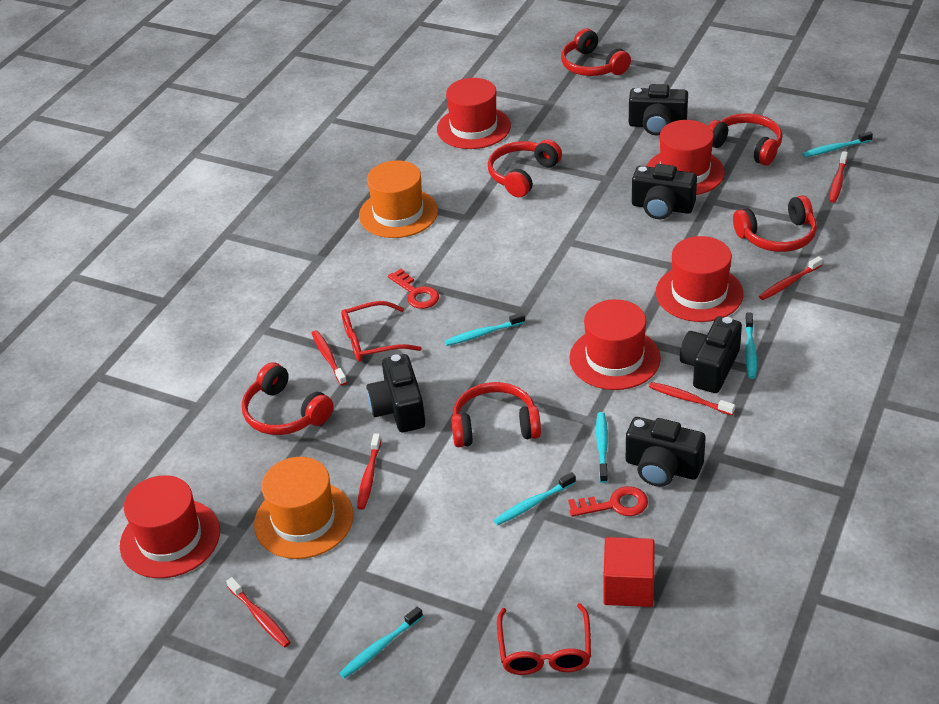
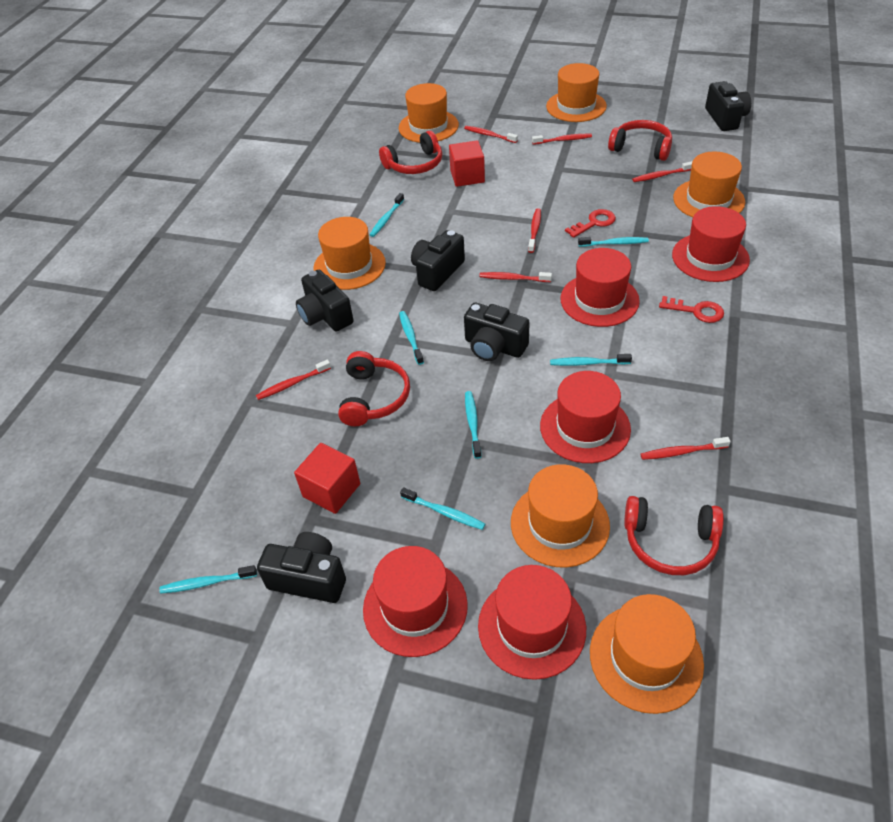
orange hat: [254,457,354,559] [359,161,438,238] = 2 -> [313,217,386,290] [399,83,459,143] [511,464,610,568] [546,63,607,122] [590,594,704,714] [673,152,745,217] = 6
red cube: [604,537,654,607] = 1 -> [294,443,360,514] [449,140,485,187] = 2
red glasses: [341,301,421,362] [497,603,591,675] = 2 -> none = 0
red headphones: [242,362,333,435] [451,382,541,447] [488,139,562,197] [561,28,631,76] [708,113,782,166] [733,195,817,252] = 6 -> [338,351,410,426] [379,131,442,174] [608,120,672,161] [624,496,724,575] = 4
red toothbrush: [226,577,291,647] [312,330,347,385] [357,433,381,510] [649,382,735,415] [759,256,823,300] [830,151,848,203] = 6 -> [256,360,331,400] [464,126,518,143] [479,272,552,282] [528,208,541,253] [532,134,592,145] [632,161,693,182] [640,437,731,460] = 7
turquoise toothbrush: [339,606,423,679] [445,313,525,346] [494,472,576,525] [596,412,608,483] [745,313,757,379] [802,132,873,157] = 6 -> [159,565,257,594] [370,193,404,237] [399,311,424,365] [400,487,485,530] [465,391,481,459] [550,354,632,366] [578,237,649,247] = 7

